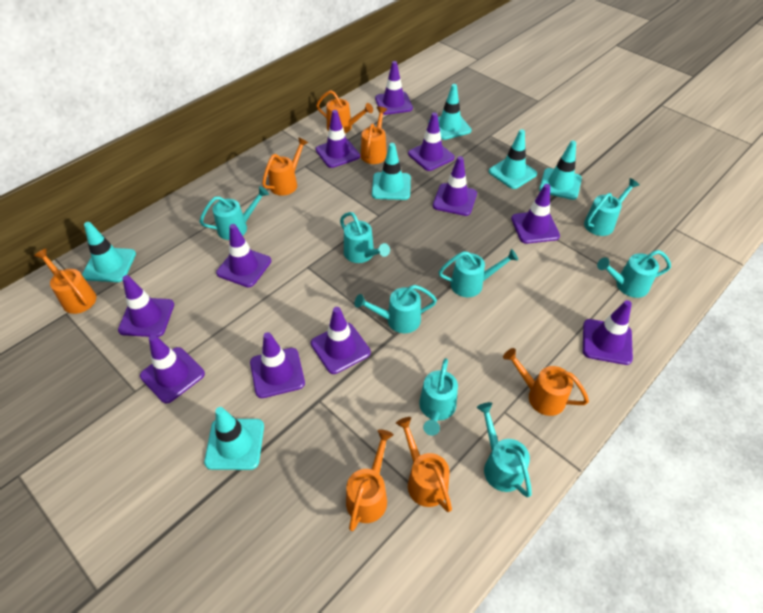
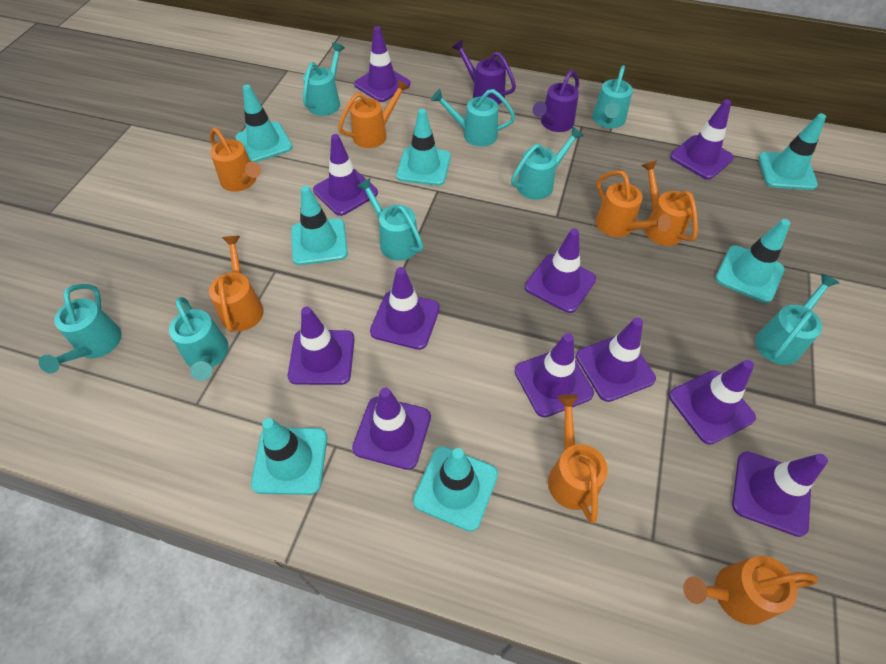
purple watering can: none = 0 -> [452,39,516,105] [533,70,579,132] = 2
turquoise traffic cone: [82,222,136,282] [204,407,264,470] [372,143,411,200] [429,84,472,140] [489,129,537,189] [539,141,582,200] = 6 -> [235,85,293,162] [251,418,327,495] [291,186,348,265] [396,108,451,186] [413,446,498,531] [715,219,790,303] [758,113,826,190] = 7

